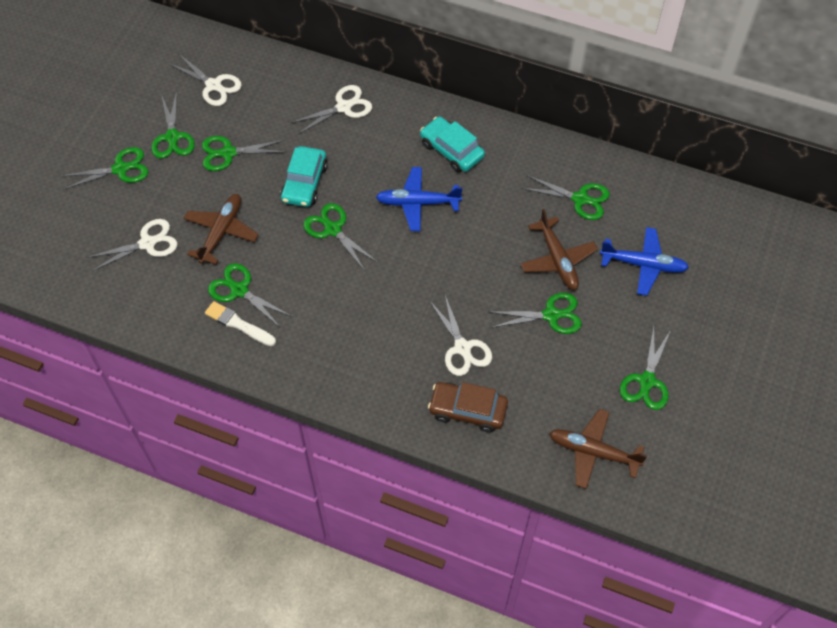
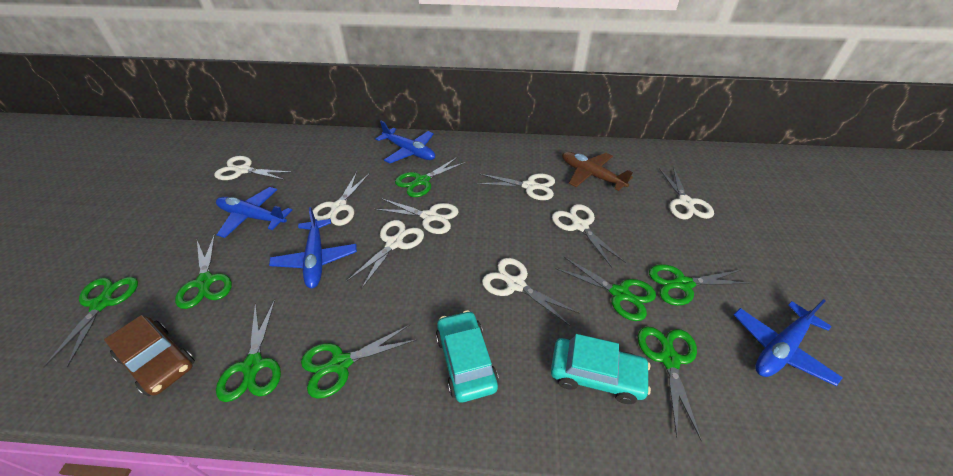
blue plane: [376,167,463,231] [600,227,689,296] = 2 -> [216,187,292,238] [269,207,357,288] [376,121,435,163] [734,299,843,386] = 4
brown plane: [184,194,259,265] [521,209,598,290] [549,409,647,489] = 3 -> [562,152,633,191] = 1
white brush: [205,301,276,346] = 1 -> none = 0
white scissors: [86,219,178,271] [168,53,242,106] [290,85,372,134] [429,295,492,376] = 4 -> [214,156,293,180] [313,172,370,226] [347,220,424,289] [374,198,458,234] [476,174,555,200] [482,258,580,326] [552,204,626,268] [659,167,714,219] = 8

